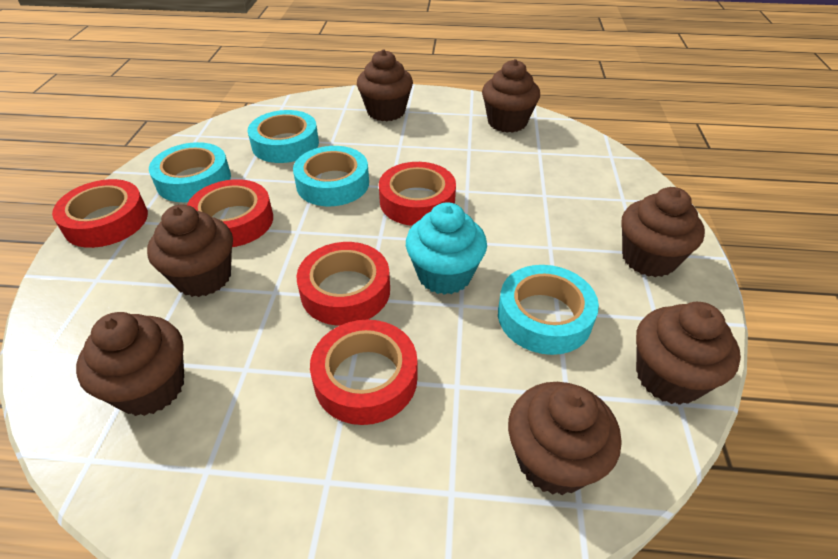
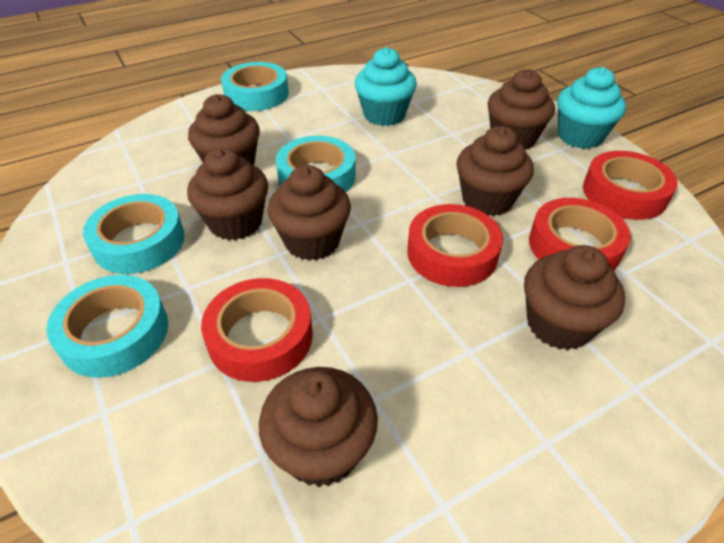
red tape: [52,179,148,248] [187,179,273,247] [297,242,390,326] [310,320,417,425] [379,162,456,226] = 5 -> [201,278,313,382] [407,204,503,287] [529,198,631,270] [583,151,678,220] = 4
turquoise cupcake: [406,202,487,295] = 1 -> [355,47,417,126] [557,67,626,149] = 2

